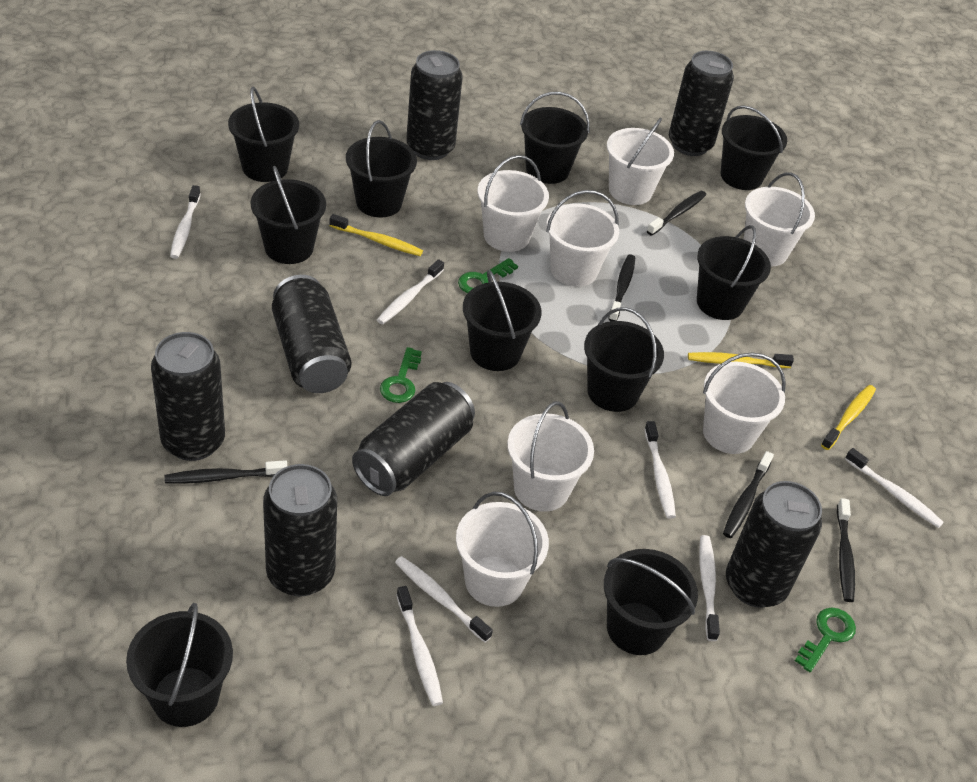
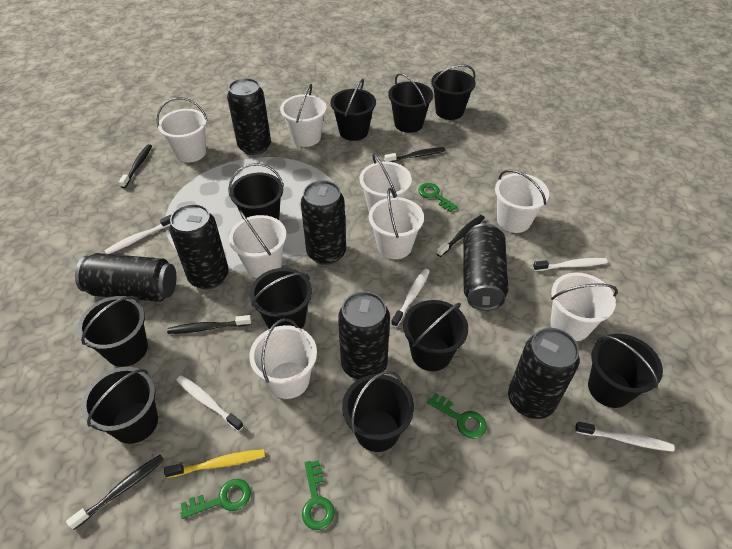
green key: [380,347,422,403] [458,258,518,293] [795,607,856,672] = 3 -> [180,479,251,519] [302,460,335,530] [418,183,458,212] [427,393,487,439] = 4
white bucket: [456,492,549,607] [477,155,549,252] [507,402,594,512] [546,190,619,287] [607,118,674,205] [703,352,786,454] [744,172,815,266] = 7 -> [156,97,208,163] [229,210,286,278] [249,318,317,399] [280,84,326,147] [360,154,412,212] [369,188,424,259] [495,170,549,233] [550,273,618,341] = 8
white toothbrush: [170,185,201,259] [377,259,444,324] [395,556,493,643] [396,586,443,706] [644,421,676,519] [699,535,720,641] [845,448,944,528] = 7 -> [104,215,171,254] [176,375,244,431] [391,269,430,328] [533,258,608,271] [575,422,674,452] = 5
yellow toothbrush: [330,214,423,256] [688,352,794,368] [821,385,876,450] = 3 -> [164,449,265,478] = 1

